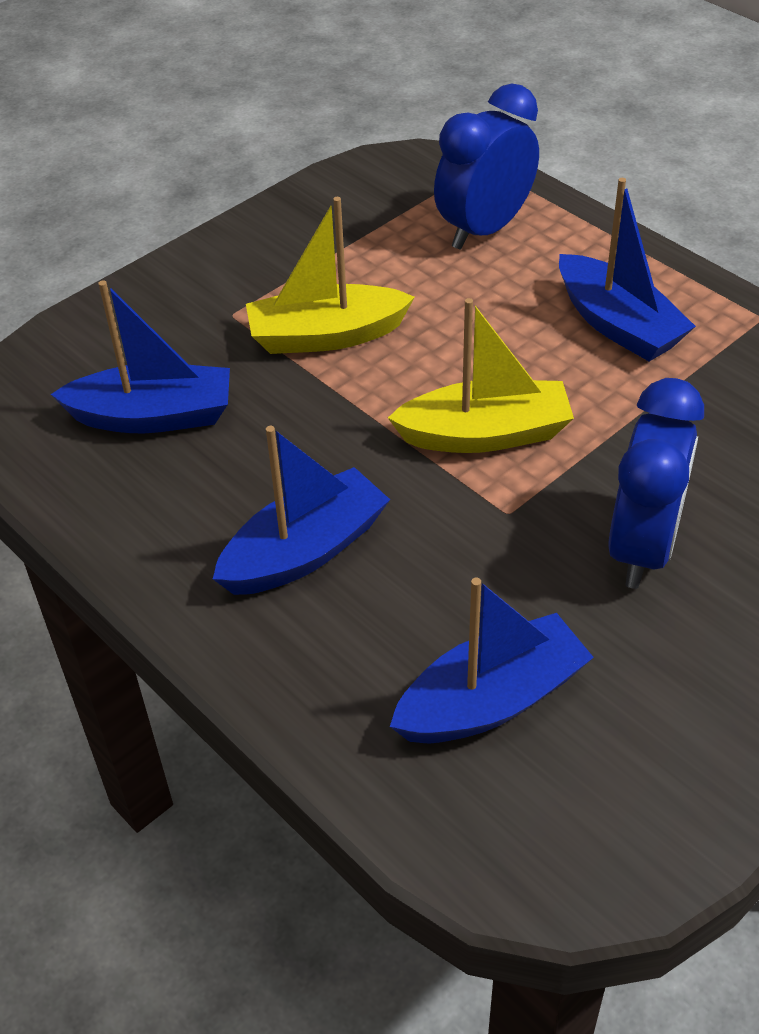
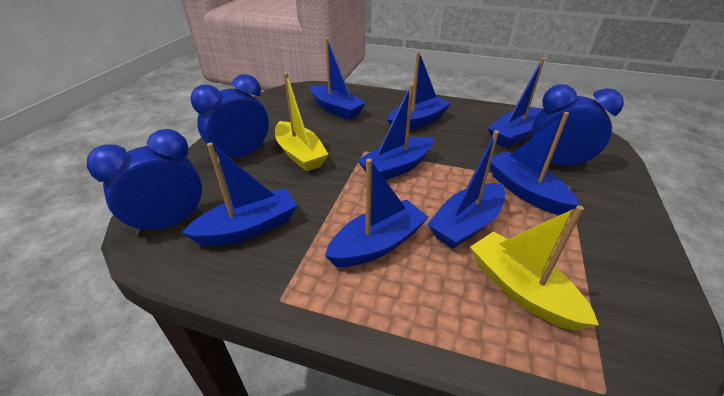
blue boat: [51,280,230,433] [213,426,390,595] [390,578,594,743] [559,178,696,361] = 4 -> [182,143,297,246] [310,38,366,120] [325,159,429,267] [357,84,433,180] [388,52,451,130] [427,130,505,249] [488,58,545,148] [490,112,579,215] = 8
blue clock: [434,84,539,249] [608,378,704,589] = 2 -> [87,129,203,236] [190,74,269,164] [532,84,624,168] = 3

